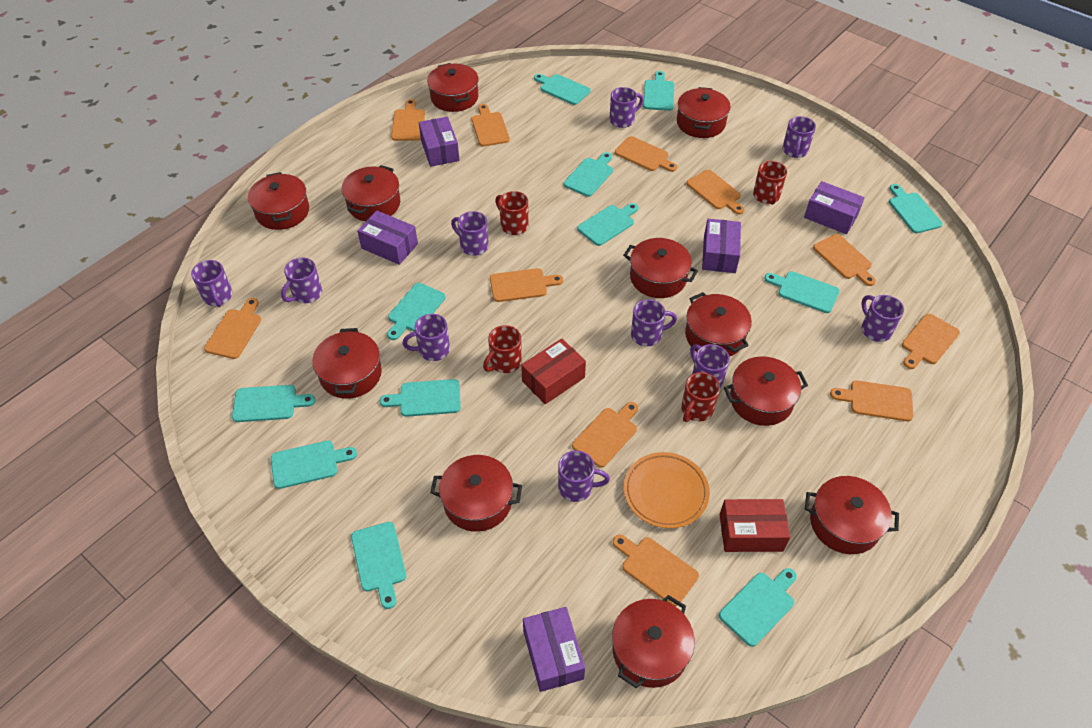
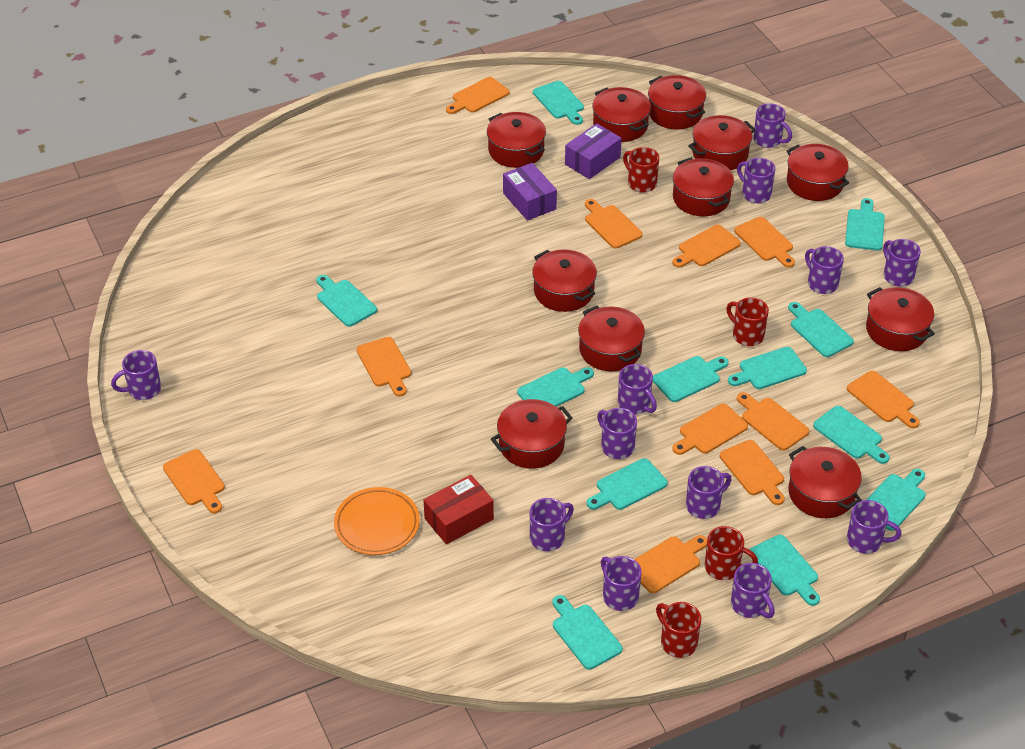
purple box: [357,211,418,265] [419,117,459,167] [523,607,585,692] [702,219,741,273] [804,181,865,234] = 5 -> [503,163,557,221] [565,123,622,179] = 2
purple mug: [191,260,233,307] [281,257,322,303] [403,314,450,361] [451,211,489,256] [558,450,610,502] [610,87,643,128] [631,299,677,346] [690,344,730,388] [783,116,816,158] [861,295,904,342] = 10 -> [111,350,161,400] [530,498,574,551] [597,408,637,459] [601,556,642,611] [618,364,657,414] [686,466,731,519] [731,563,775,618] [737,158,775,203] [753,103,792,148] [805,246,844,294] [847,500,901,554] [883,239,921,286] = 12
red box: [521,338,586,404] [720,499,790,552] = 2 -> [424,475,494,544] = 1

